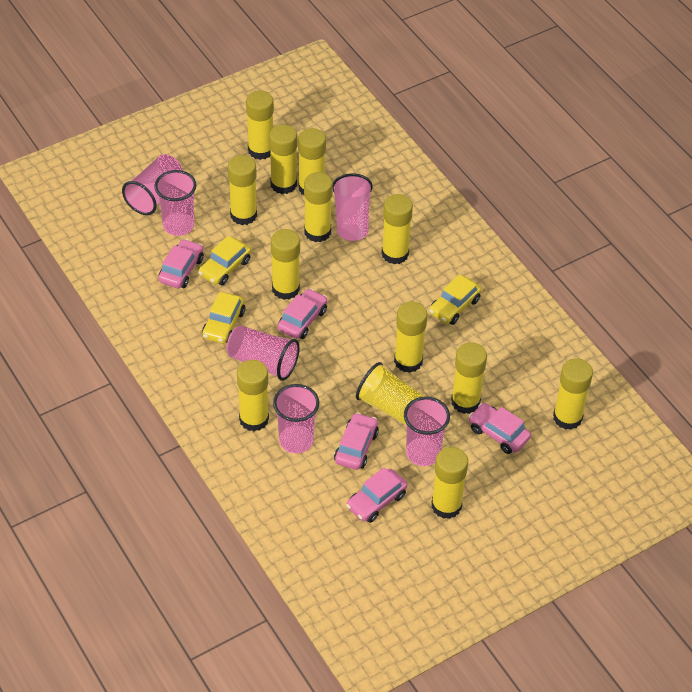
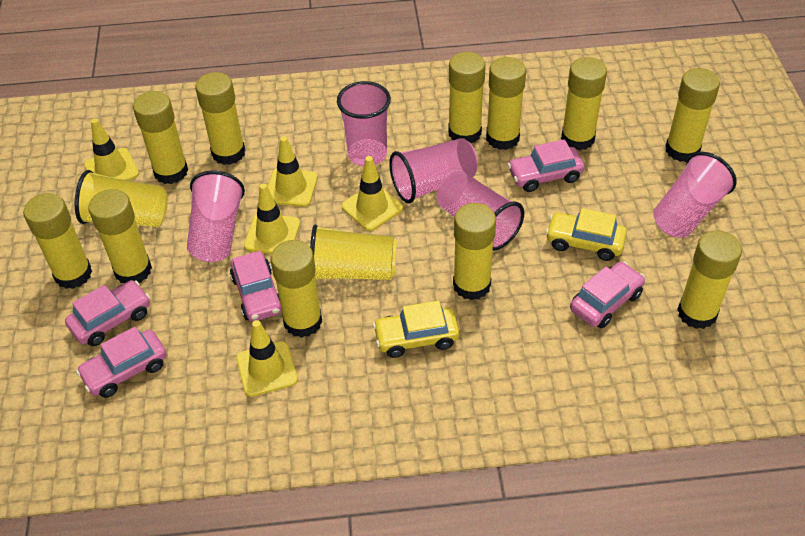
pink cup: [122,154,183,215] [154,170,197,236] [227,325,300,381] [273,384,320,454] [333,173,373,241] [404,397,450,466] = 6 -> [187,171,245,262] [337,81,391,167] [389,138,478,204] [437,171,524,251] [653,152,737,238] = 5
yellow car: [198,236,251,286] [202,292,245,344] [429,274,482,325] = 3 -> [373,301,459,358] [545,208,627,261] = 2
yellow cup: [356,362,425,425] = 1 -> [75,170,168,227] [310,224,397,280] = 2
yellow glue stick: [228,155,257,225] [237,360,269,431] [246,90,274,160] [269,125,297,194] [271,229,300,300] [298,128,326,195] [304,172,333,242] [382,194,413,264] [394,301,428,373] [431,447,468,519] [451,342,487,414] [553,358,593,430] = 12 -> [23,193,92,289] [88,189,152,283] [133,91,188,184] [195,72,246,165] [271,240,322,338] [448,52,486,143] [453,203,496,300] [486,57,526,150] [561,57,607,151] [665,68,720,162] [677,230,742,329] = 11
yellow traffic cone: none = 0 -> [84,118,139,180] [236,320,298,397] [244,183,300,254] [268,136,318,207] [342,156,403,231] = 5

